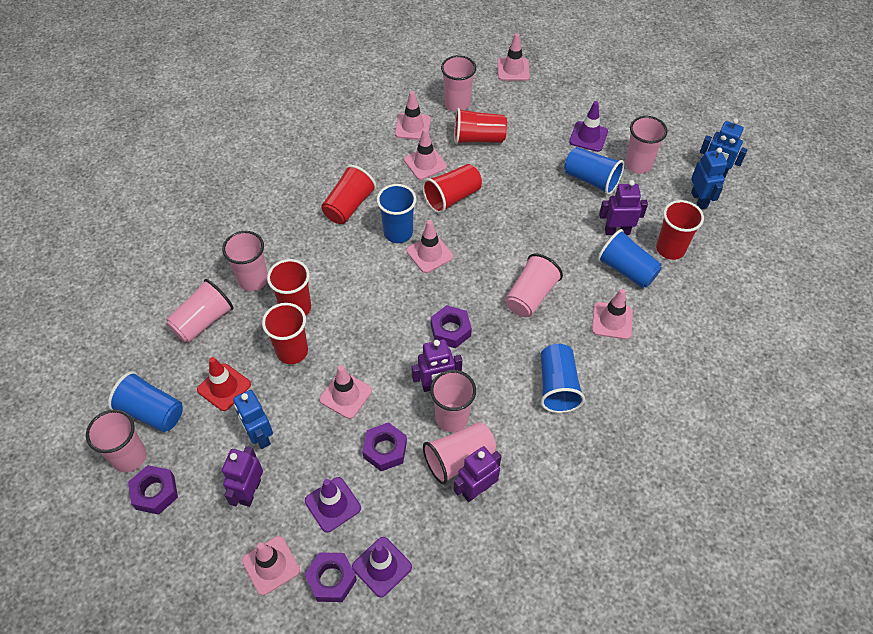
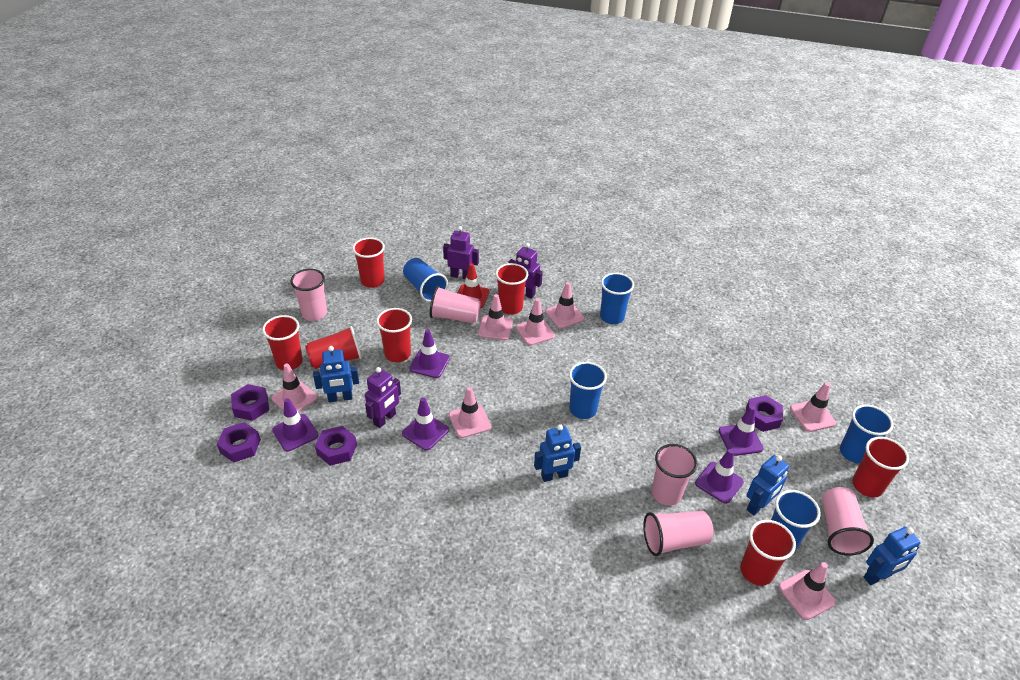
blue robot: [233,390,273,449] [691,147,727,209] [700,118,748,178] = 3 -> [313,346,359,402] [534,424,581,482] [747,455,789,516] [864,527,921,585] = 4
pink cup: [86,409,146,472] [166,279,234,343] [222,231,267,291] [423,422,496,484] [430,370,476,432] [441,55,476,112] [505,254,563,317] [625,116,668,174] = 8 -> [290,269,327,321] [430,286,481,324] [643,511,714,556] [651,444,698,506] [822,487,874,555] = 5
purple robot: [222,446,263,507] [412,339,462,392] [453,446,502,502] [599,180,648,235] = 4 -> [365,367,401,428] [443,226,479,279] [509,243,543,299] = 3
purple traffic cone: [305,477,361,532] [352,537,412,597] [569,101,608,152] = 3 -> [272,398,318,452] [402,397,449,451] [409,329,450,378] [695,449,744,504] [718,406,763,456] = 5
red cup: [262,303,308,364] [267,259,311,316] [321,165,377,224] [422,164,482,214] [454,108,507,144] [656,200,704,260] = 6 -> [262,315,303,370] [305,326,362,369] [352,238,385,288] [376,308,412,362] [495,263,528,315] [740,520,796,586] [852,437,909,497] = 7

